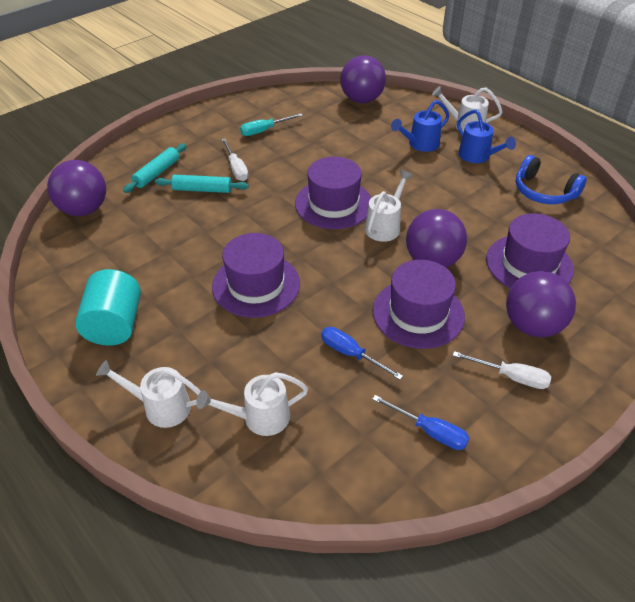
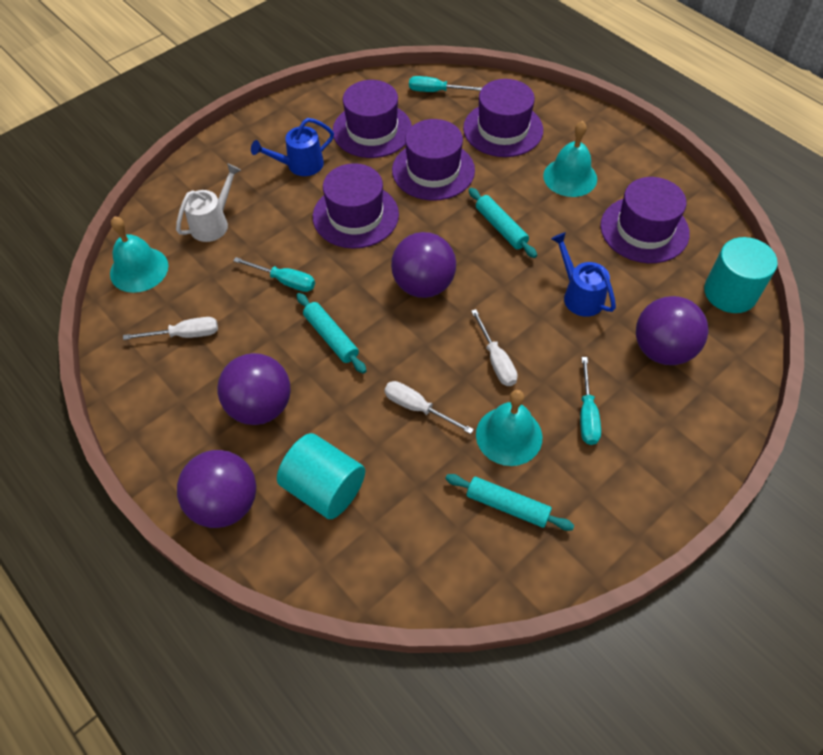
blue headphones: [516,155,587,204] = 1 -> none = 0
blue screwdriver: [321,327,403,380] [372,395,469,450] = 2 -> none = 0
purple hat: [212,233,300,318] [295,157,371,229] [373,260,465,349] [486,213,574,288] = 4 -> [313,163,399,249] [333,80,412,158] [392,119,475,201] [463,79,543,157] [600,177,690,263] = 5
turquoise bell: none = 0 -> [110,216,168,293] [476,390,542,466] [543,121,597,197] = 3
turquoise cylinder: [75,269,141,346] = 1 -> [277,433,365,519] [704,237,778,313] = 2
turquoise rolling pin: [123,143,186,193] [155,175,249,193] = 2 -> [296,293,366,374] [445,474,574,531] [469,188,537,258] = 3
turquoise screwdriver: [240,113,303,136] = 1 -> [233,257,315,292] [409,76,483,92] [580,357,601,445] = 3
white screwdriver: [221,139,248,181] [453,351,551,389] = 2 -> [123,317,218,340] [384,381,474,434] [471,309,518,386] = 3
white watering can: [96,360,201,428] [196,372,308,436] [365,170,413,242] [432,86,503,132] = 4 -> [176,163,241,242] = 1

